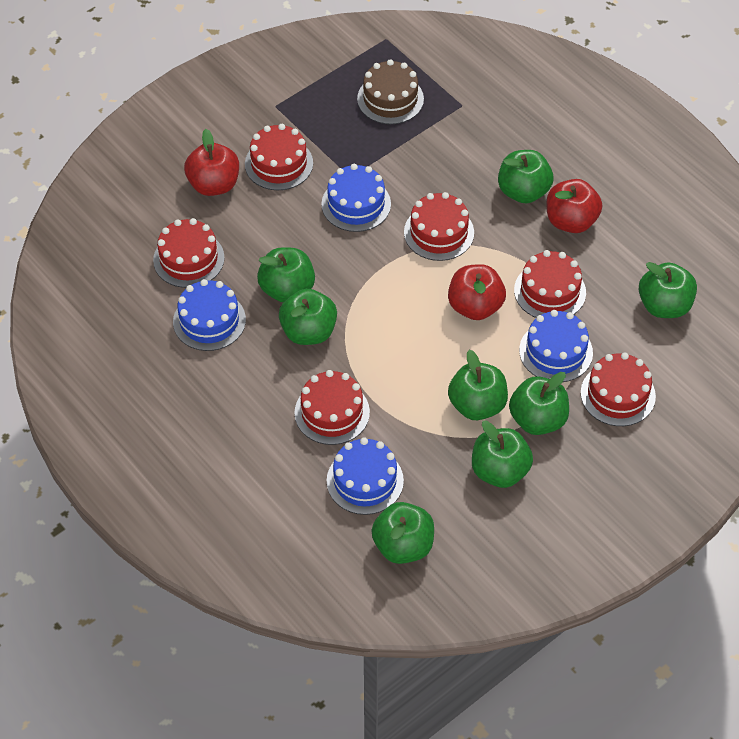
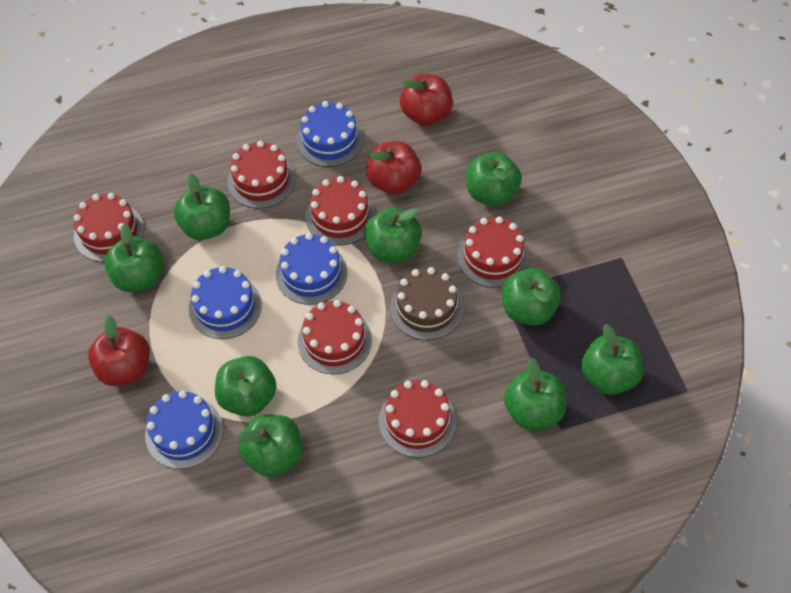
green apple: [257,247,315,302] [279,289,337,345] [371,502,434,564] [448,350,508,420] [472,421,533,488] [498,150,553,203] [509,372,569,435] [639,262,697,318] = 8 -> [104,223,163,292] [174,173,230,240] [215,356,277,417] [237,414,303,477] [364,207,422,262] [466,152,522,206] [502,268,561,326] [504,358,566,430] [581,324,643,395] = 9

